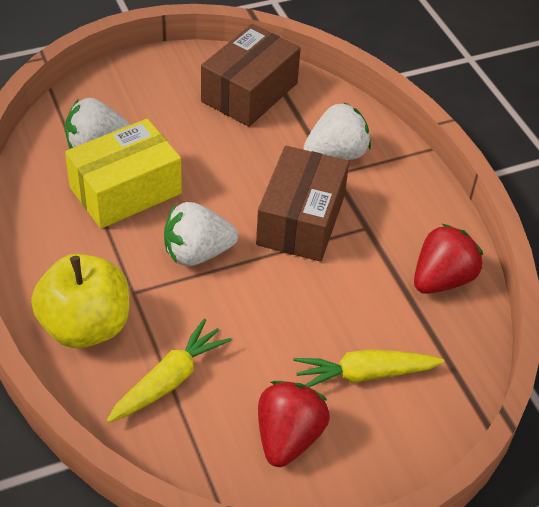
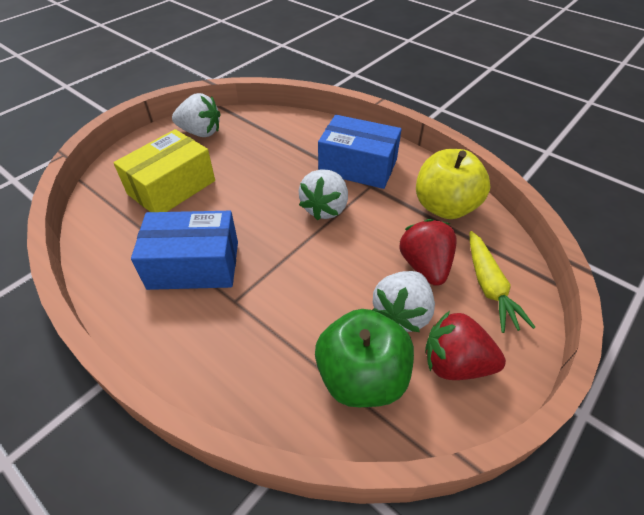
blue box: none = 0 -> [131,211,238,290] [318,115,402,189] = 2
brown box: [201,24,301,127] [256,146,349,262] = 2 -> none = 0
green apple: none = 0 -> [315,309,414,407] = 1
yellow carrot: [106,319,232,423] [293,350,444,387] = 2 -> [470,231,535,333] = 1

